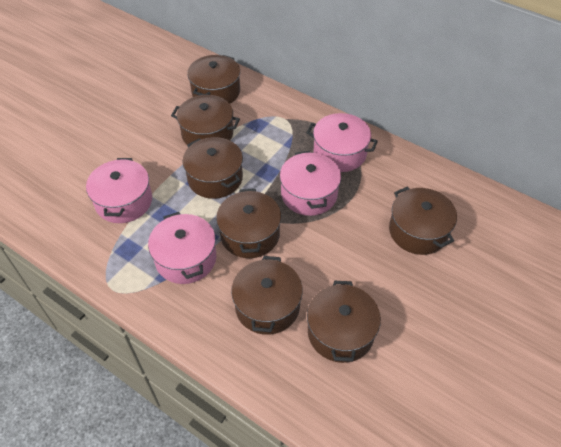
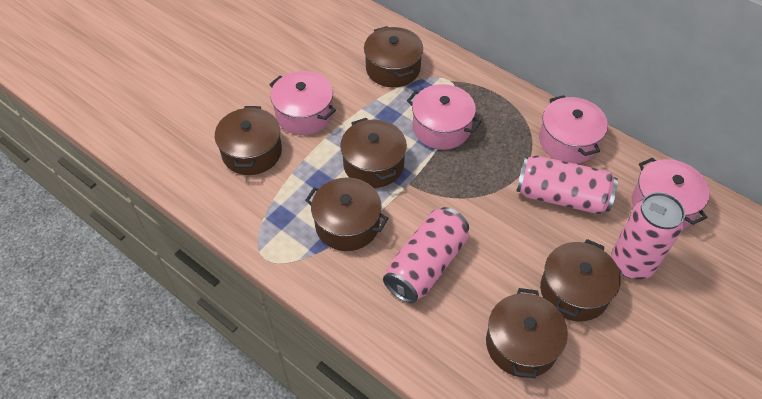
brown pot: [171,95,240,145] [182,137,243,199] [187,55,240,104] [216,189,281,258] [231,256,303,335] [307,281,381,363] [389,187,457,255] = 7 -> [215,106,282,175] [305,178,388,251] [340,118,407,188] [364,26,423,87] [486,288,568,378] [540,239,621,321] = 6
pink can: none = 0 -> [383,207,469,303] [516,155,618,214] [611,192,685,279] = 3

